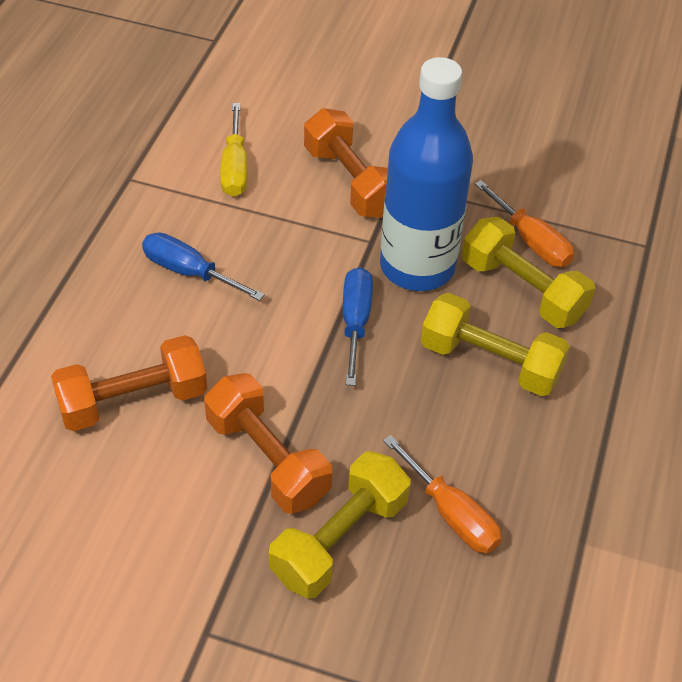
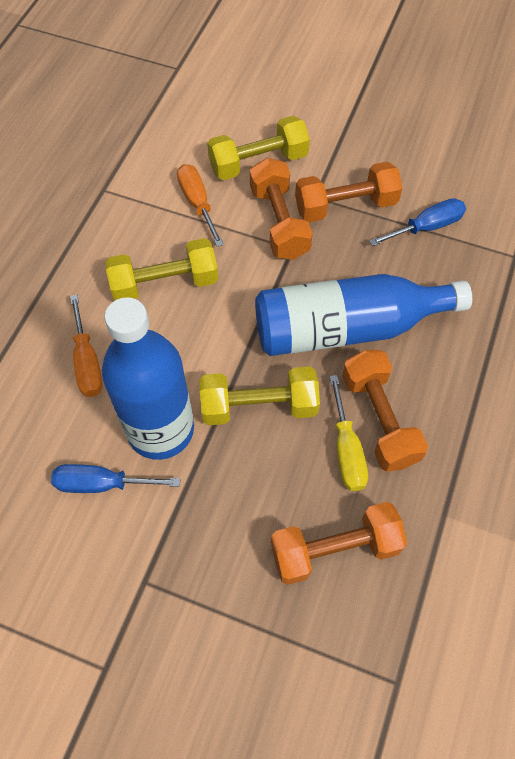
blue bottle: [380,57,473,291] = 1 -> [102,297,194,460] [255,274,472,356] = 2
orange dumbbell: [51,335,207,431] [204,373,332,514] [304,108,388,218] = 3 -> [250,158,313,260] [271,502,407,585] [295,162,402,222] [342,350,428,472] = 4

